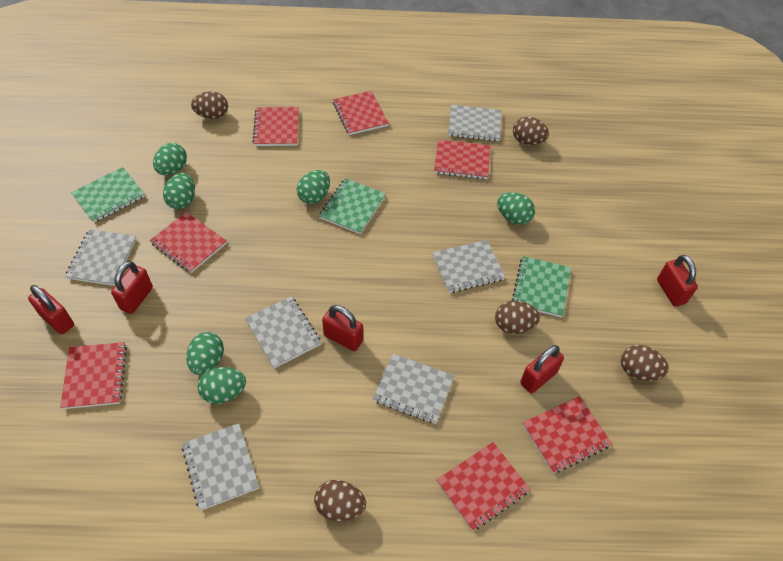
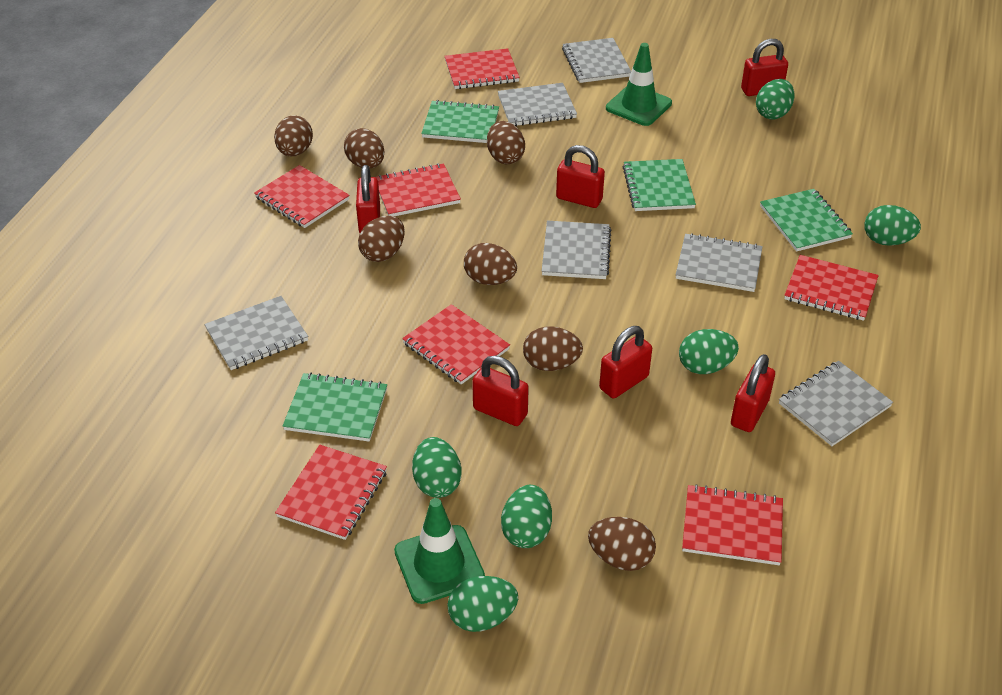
brown egg: [191,91,228,119] [314,480,366,521] [495,301,540,334] [513,117,549,145] [621,345,669,381] = 5 -> [274,116,313,156] [344,128,384,169] [358,216,405,262] [464,243,517,285] [487,121,525,164] [523,326,583,371] [588,517,656,571] = 7
green notebook: [71,167,145,223] [319,178,386,234] [512,256,571,317] = 3 -> [283,372,387,442] [421,100,499,143] [623,159,696,211] [760,189,853,252] = 4
green traffic cone: none = 0 -> [394,498,485,604] [606,43,672,126] = 2
red padlock: [28,285,74,334] [111,261,153,314] [322,305,363,351] [520,345,564,393] [657,255,698,306] = 5 -> [356,165,380,233] [472,356,529,426] [556,145,605,208] [599,326,652,398] [731,354,775,432] [741,39,788,96] = 6

